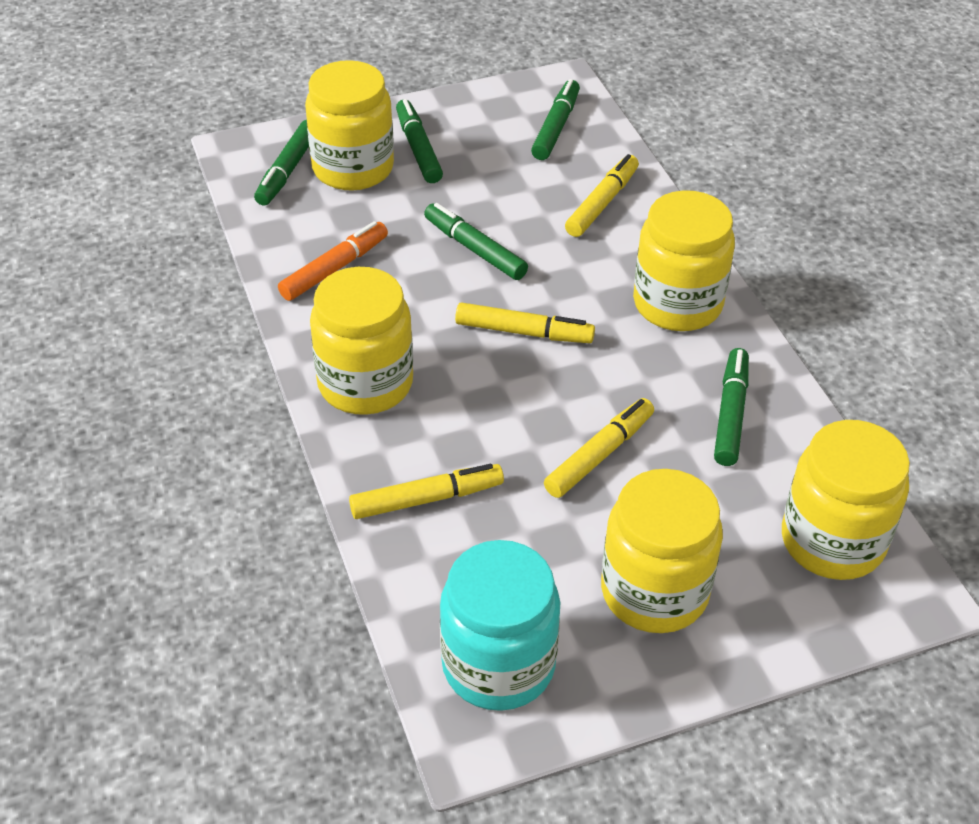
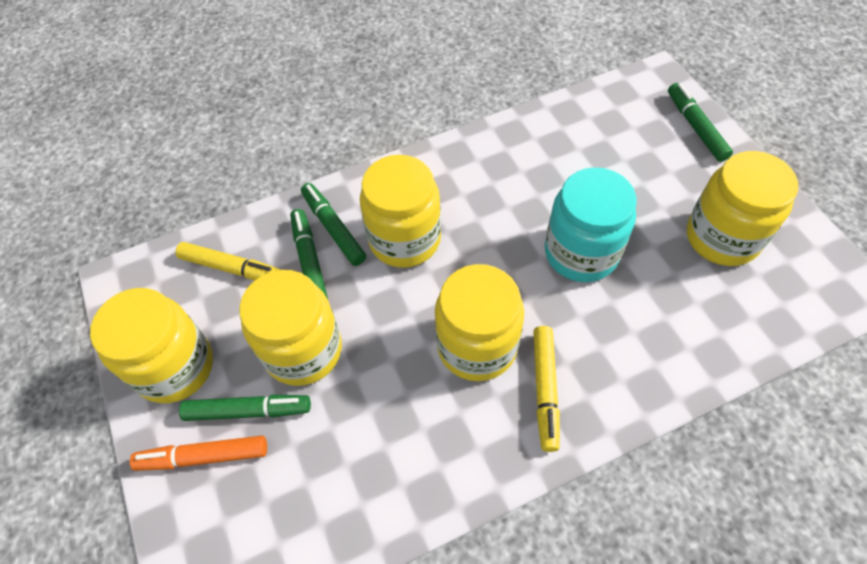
green marker: [254,120,309,206] [396,99,443,183] [424,203,528,280] [531,79,580,160] [714,348,749,466] = 5 -> [179,395,311,421] [290,209,328,299] [301,183,366,266] [668,83,733,162] = 4
yellow marker: [349,464,504,519] [455,302,595,343] [544,398,654,498] [565,154,639,237] = 4 -> [175,242,281,280] [533,326,560,452] = 2

